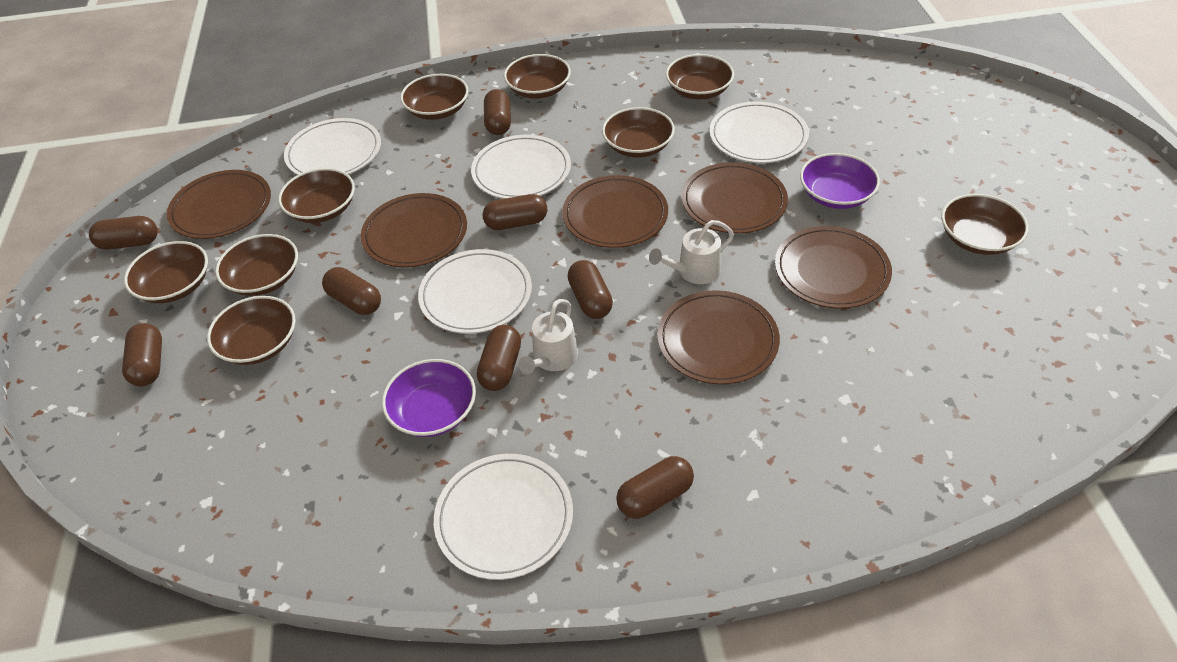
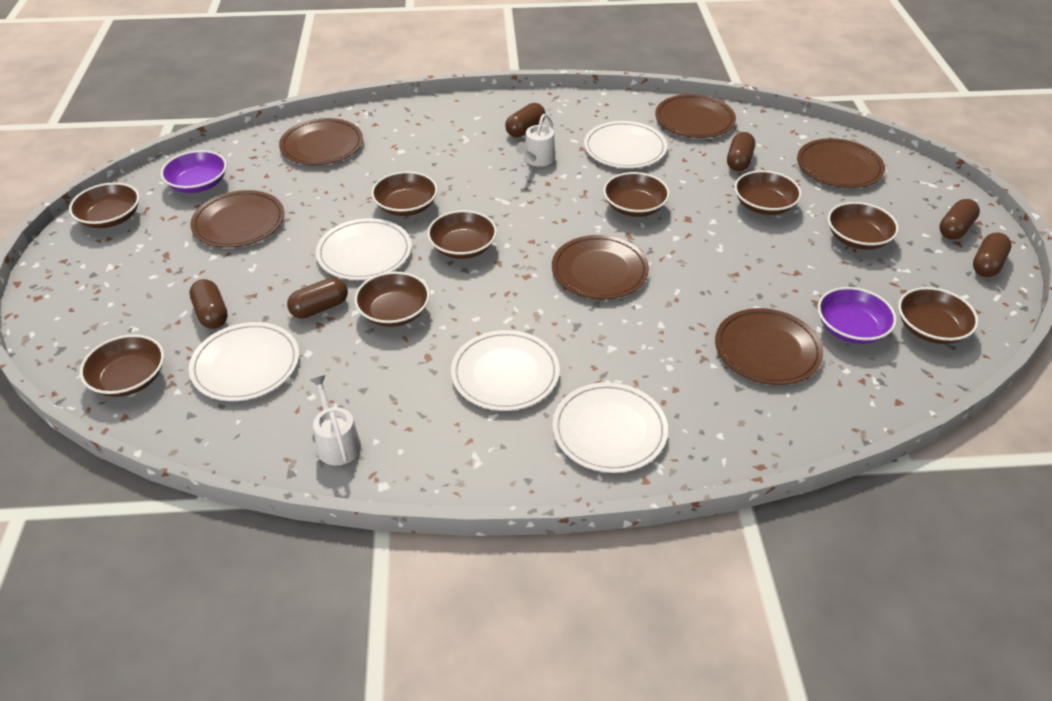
brown capsule: [89,216,158,250] [122,323,162,386] [322,267,381,315] [477,325,521,391] [483,194,547,230] [484,89,511,135] [567,260,613,319] [616,456,694,519] = 8 -> [189,279,228,329] [287,277,348,319] [505,103,545,137] [727,132,755,171] [939,199,980,240] [973,233,1011,277] = 6

